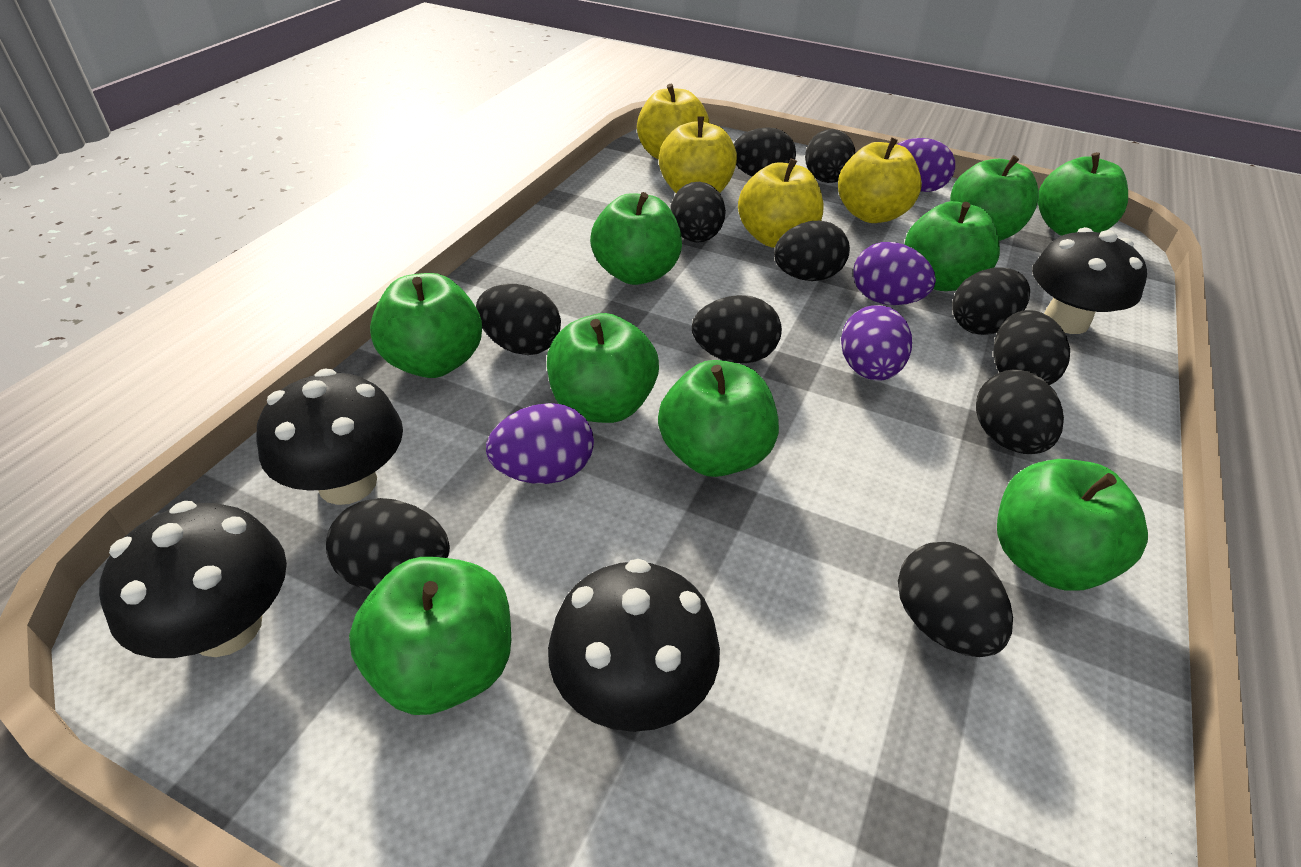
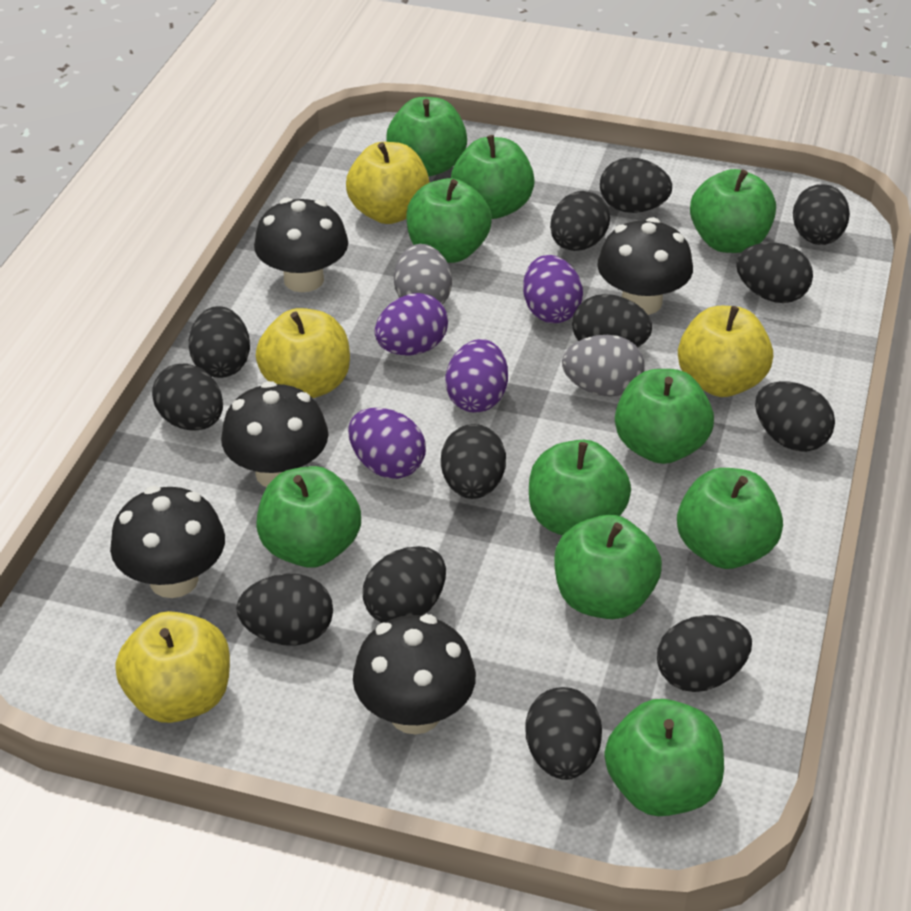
black egg: [326,498,450,590] [476,284,561,355] [670,182,726,243] [692,295,782,363] [734,127,796,177] [774,221,850,281] [805,129,855,183] [898,542,1013,657] [952,267,1030,335] [976,369,1064,454] [993,310,1070,385] = 11 -> [152,363,223,431] [189,306,250,378] [236,573,333,646] [363,546,446,623] [441,424,506,499] [525,687,602,780] [550,191,610,251] [572,294,652,347] [600,157,672,213] [657,615,752,692] [736,242,813,303] [755,381,835,452] [793,184,850,245] = 13
black mushroom: [99,501,287,658] [257,368,403,505] [548,559,720,732] [1032,227,1147,334] = 4 -> [110,486,225,598] [221,381,329,487] [254,198,348,292] [353,614,476,735] [597,217,693,315] = 5
green apple: [349,557,511,715] [370,273,482,378] [547,313,659,423] [590,192,682,285] [658,360,779,477] [904,201,1000,291] [950,155,1039,241] [997,459,1148,591] [1038,152,1128,236] = 9 -> [256,466,361,568] [386,97,467,176] [406,178,492,263] [451,135,535,219] [529,440,631,536] [554,515,662,619] [605,699,724,816] [615,369,714,464] [677,468,783,569] [690,169,776,253] = 10
grey egg: none = 0 -> [394,244,452,305] [562,335,645,397] = 2

